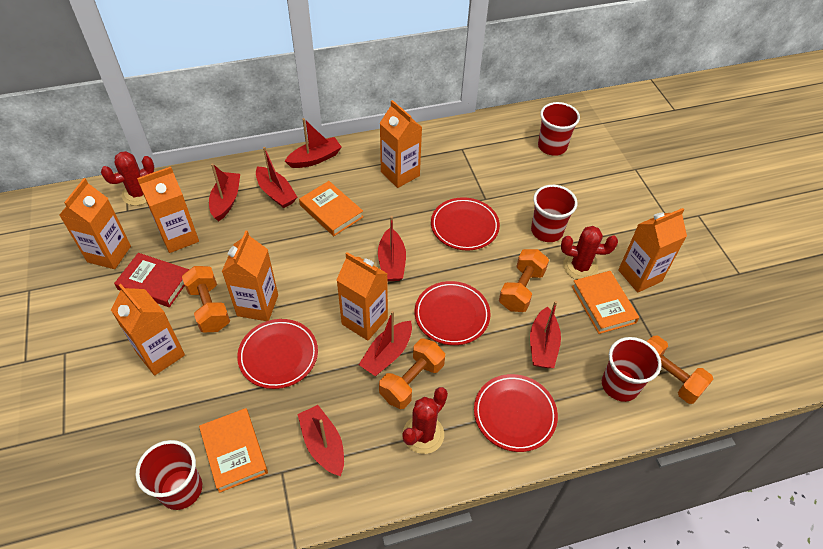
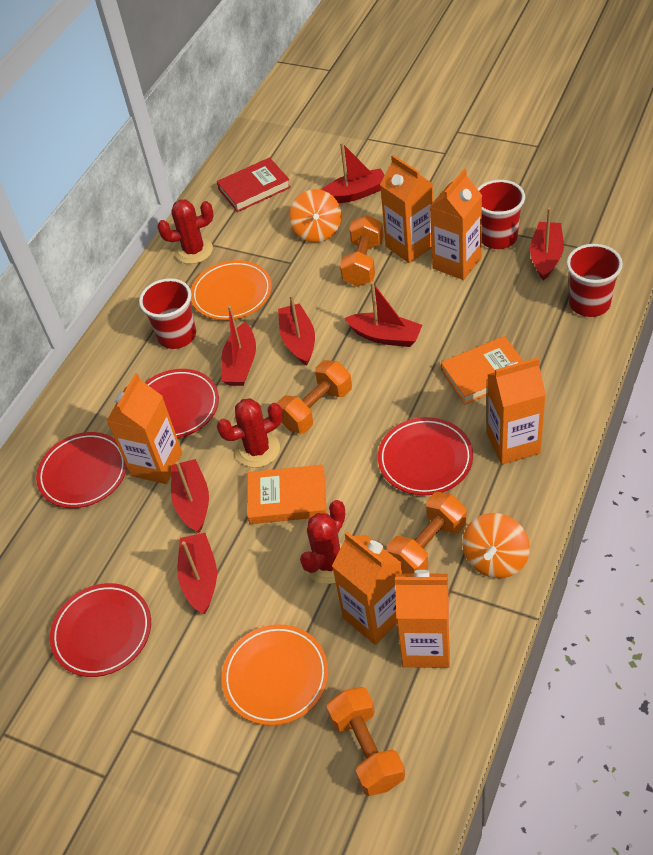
orange book: [199,408,268,493] [299,181,363,236] [572,271,639,334] = 3 -> [247,465,327,524] [441,336,524,404] = 2
orange carton: [60,178,131,269] [111,284,185,375] [137,166,199,253] [222,231,278,321] [337,252,388,341] [380,100,422,188] [618,208,687,293] = 7 -> [107,373,182,484] [332,532,402,645] [380,155,433,263] [395,570,450,668] [430,169,482,280] [487,358,546,465] = 6
orange plate: none = 0 -> [191,260,272,320] [222,624,328,726] = 2
orange spinning top: none = 0 -> [289,189,342,243] [462,513,530,578] = 2
red cup: [136,440,202,510] [531,185,578,242] [538,102,580,156] [602,337,662,402] = 4 -> [139,278,196,349] [477,180,525,249] [566,244,623,317] = 3

